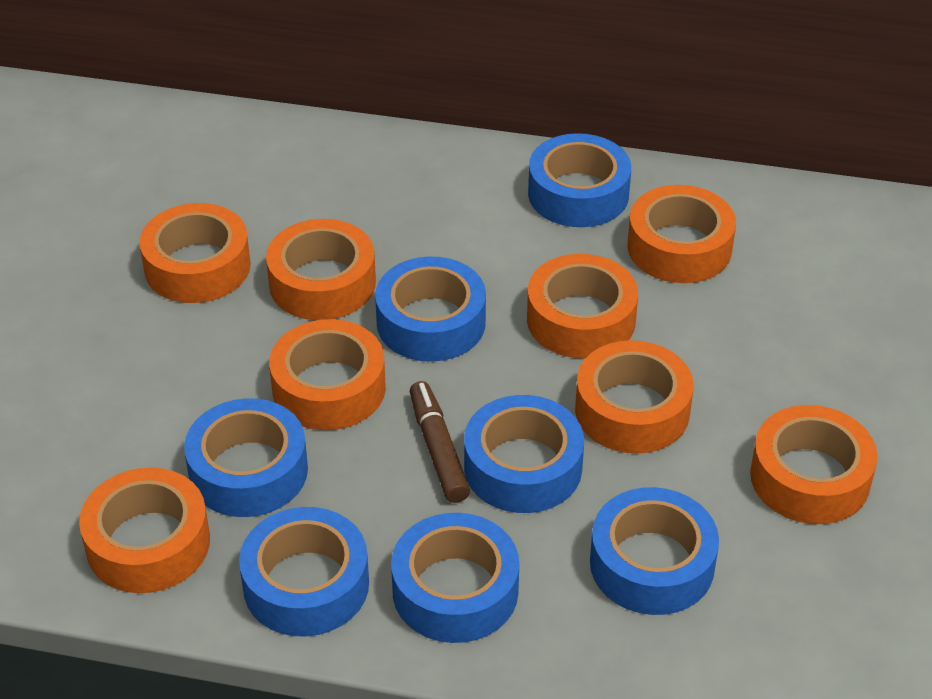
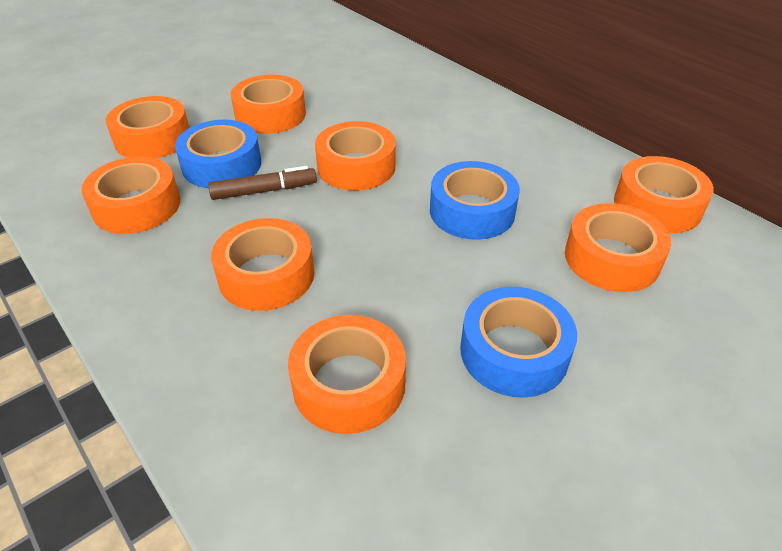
blue tape: [184,398,308,517] [239,507,369,637] [375,256,486,362] [391,513,519,643] [464,395,584,513] [528,133,631,227] [590,487,719,615] = 7 -> [175,120,261,188] [430,161,520,240] [460,287,577,398] = 3

